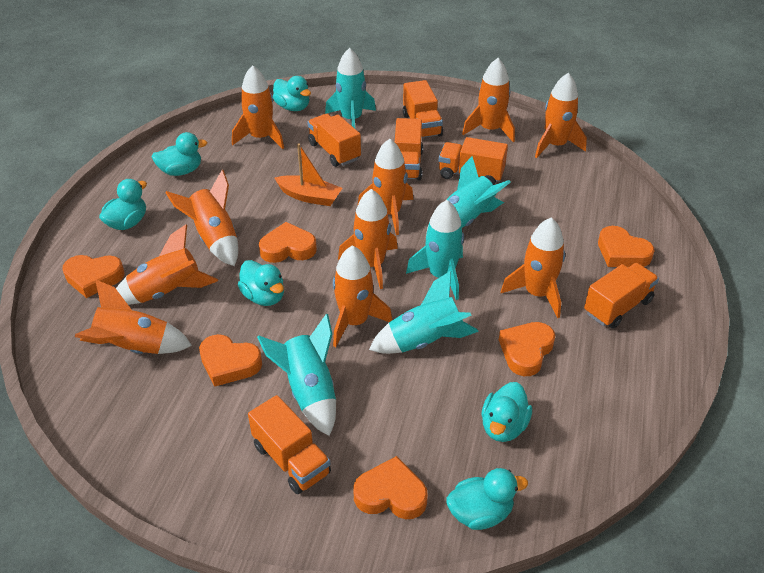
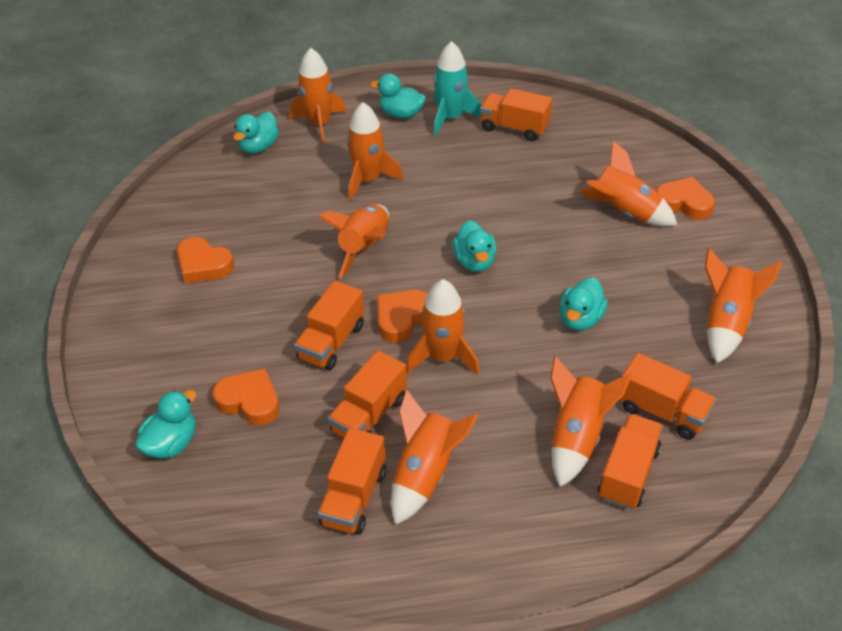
orange boat: [274,144,342,206] = 1 -> none = 0
orange heart: [62,255,125,298] [199,334,262,387] [259,222,317,263] [353,456,428,519] [499,322,555,376] [598,226,654,267] = 6 -> [177,237,234,284] [213,368,280,425] [377,290,428,343] [656,177,715,220] = 4
orange rocket: [75,279,192,354] [116,224,218,305] [165,170,238,266] [232,65,284,149] [333,245,392,347] [338,189,398,289] [358,139,413,235] [462,58,515,142] [501,217,565,318] [535,73,587,158] = 10 -> [290,48,346,145] [318,204,389,278] [347,102,403,201] [391,389,478,525] [406,279,480,375] [550,356,632,487] [579,141,677,227] [705,248,782,363] = 8
turquoise duck: [99,179,147,230] [152,132,208,176] [238,260,284,306] [273,76,311,111] [446,468,528,530] [481,382,532,442] = 6 -> [135,390,197,459] [233,111,279,154] [370,73,426,119] [452,220,496,272] [559,277,608,331] = 5
turquoise rocket: [257,314,336,436] [325,48,376,128] [369,271,479,354] [406,200,464,300] [426,156,511,234] = 5 -> [434,41,482,136] = 1

